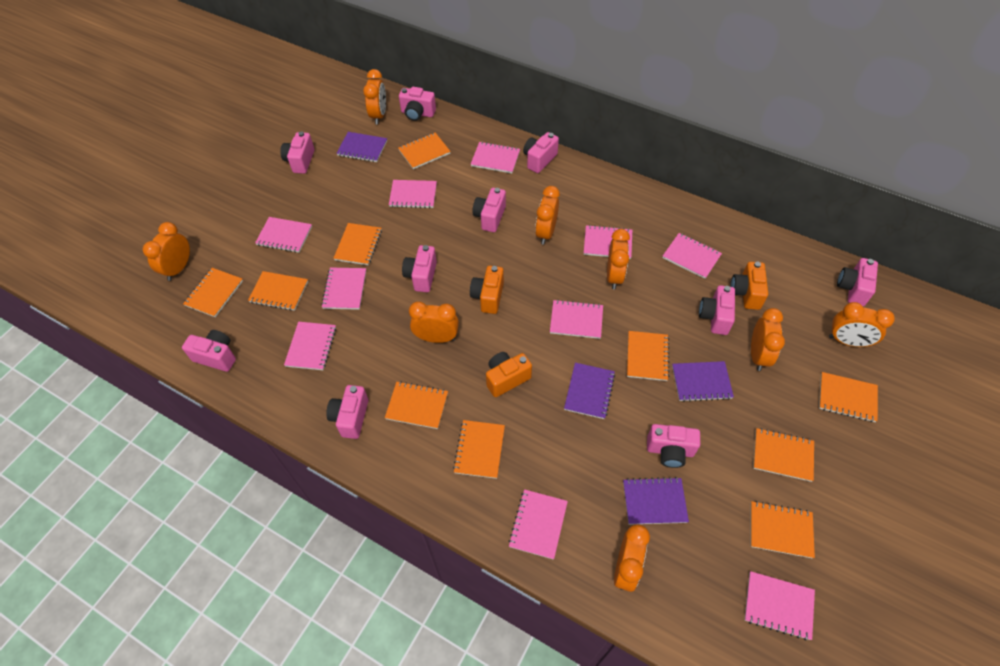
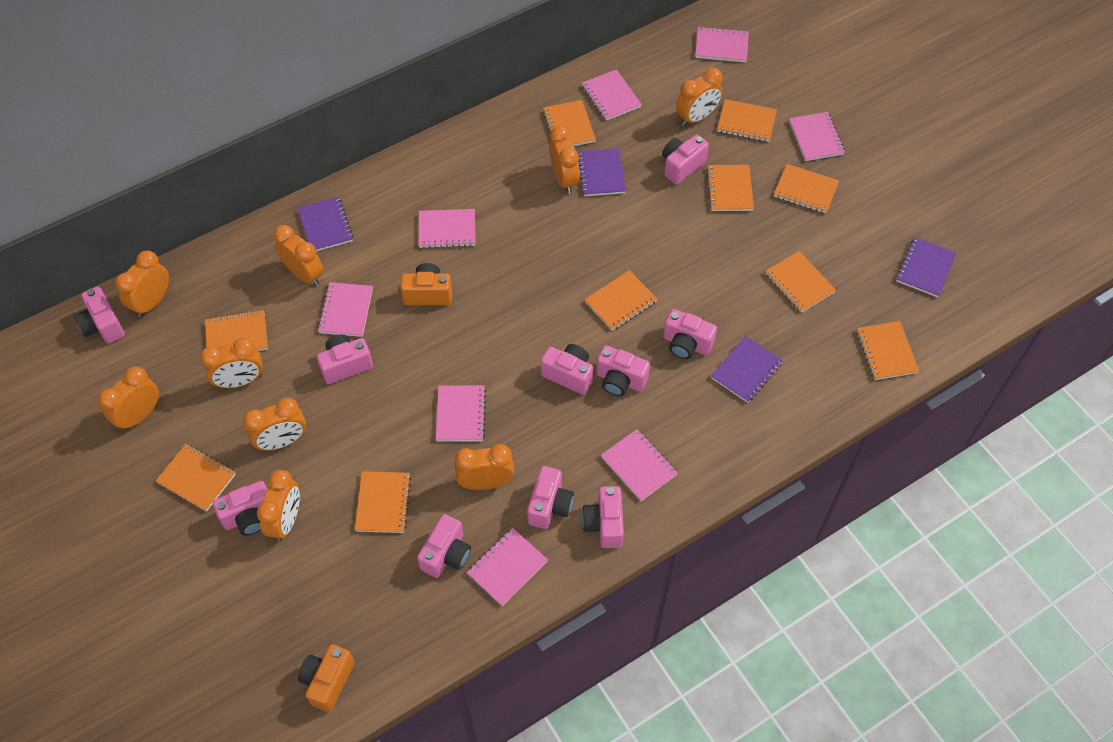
orange camera: [470,266,504,314] [486,352,532,397] [730,262,768,310] = 3 -> [298,644,355,712] [400,263,452,305] = 2
orange clock: [143,222,190,281] [363,69,386,124] [409,302,459,343] [535,186,560,245] [607,229,630,290] [614,524,650,592] [751,308,785,371] [829,302,895,347] = 8 -> [98,366,159,431] [115,250,169,317] [200,337,263,388] [243,398,306,450] [257,470,300,542] [274,225,323,286] [455,444,514,490] [549,126,580,194] [676,68,723,126] = 9
pink notebook: [255,217,312,253] [284,322,336,370] [321,267,366,310] [389,180,437,208] [471,142,520,173] [508,489,568,560] [550,300,603,339] [584,225,632,259] [662,233,722,279] [745,571,815,641] = 10 -> [317,282,373,337] [419,209,476,248] [436,385,486,441] [467,528,548,606] [582,69,642,121] [601,429,677,501] [695,26,749,62] [789,112,845,161] = 8

